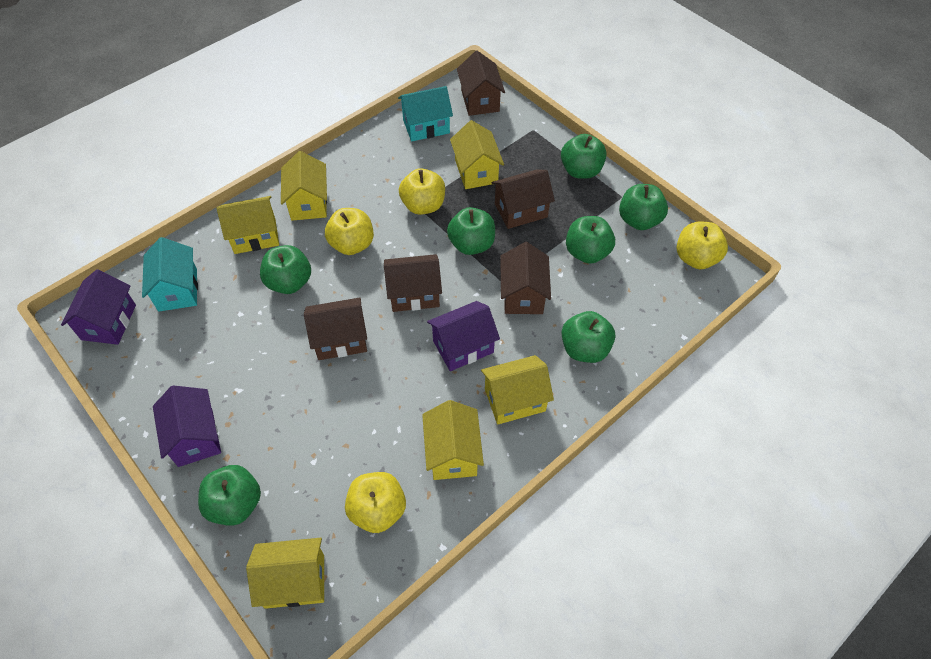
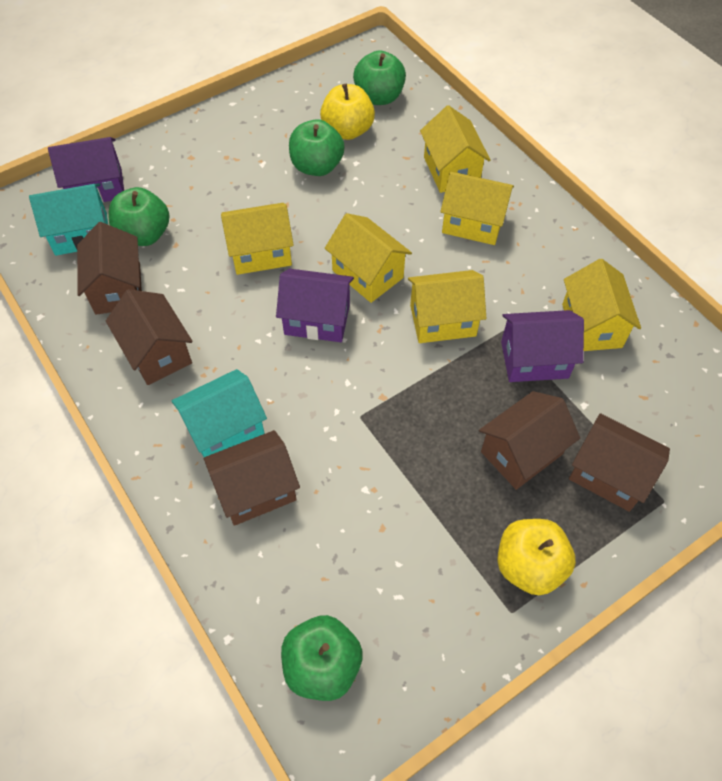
green apple: [198,465,261,526] [260,245,311,294] [447,207,495,255] [561,134,606,179] [562,311,615,363] [566,216,615,264] [619,184,668,230] = 7 -> [108,187,169,246] [281,615,363,701] [289,119,345,176] [353,50,406,105] = 4
yellow apple: [325,208,374,255] [345,472,406,533] [399,168,445,215] [677,221,728,269] = 4 -> [320,84,375,140] [497,519,576,595] = 2

